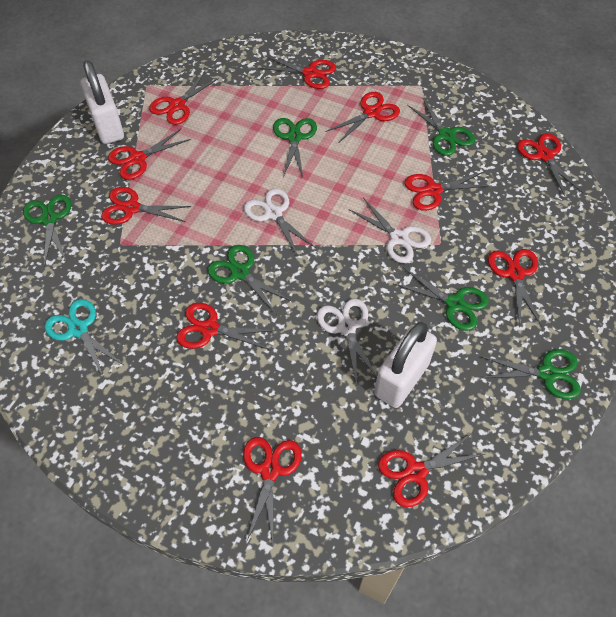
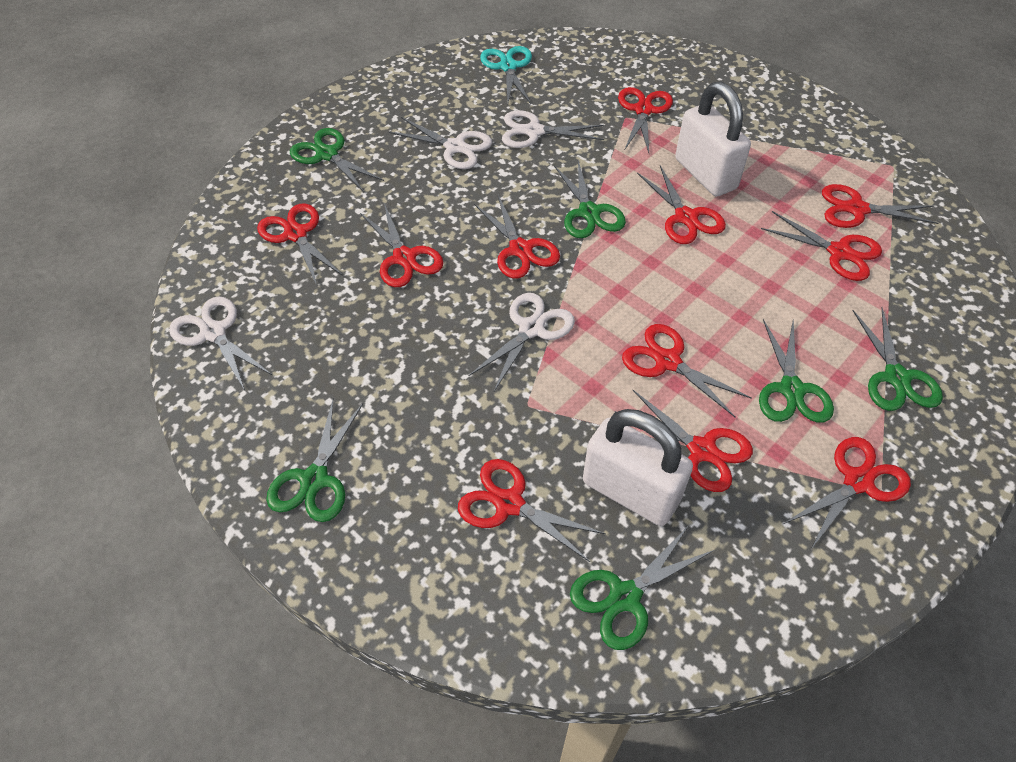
white scissors: [244,188,316,256] [317,298,377,386] [349,198,431,263] = 3 -> [169,297,272,390] [388,117,492,169] [469,293,575,391] [502,110,604,148] = 4

